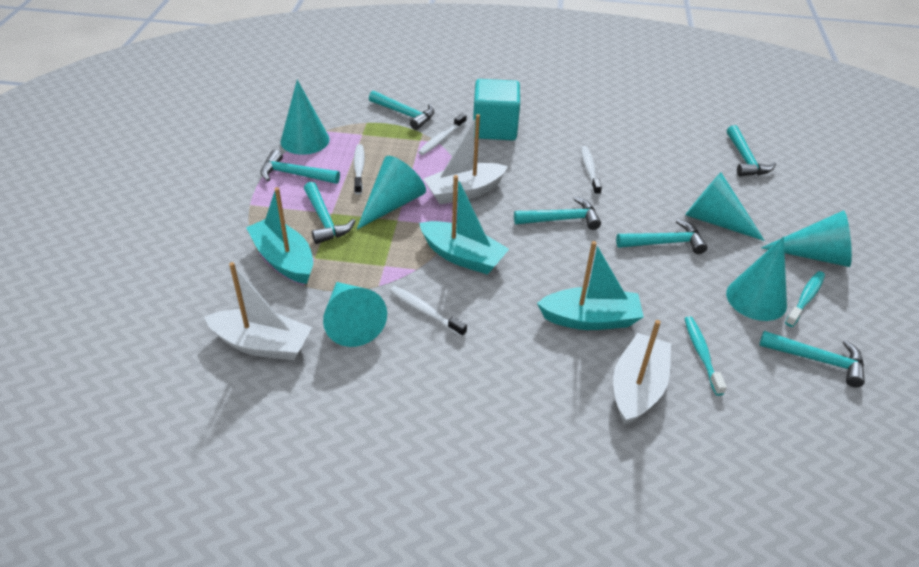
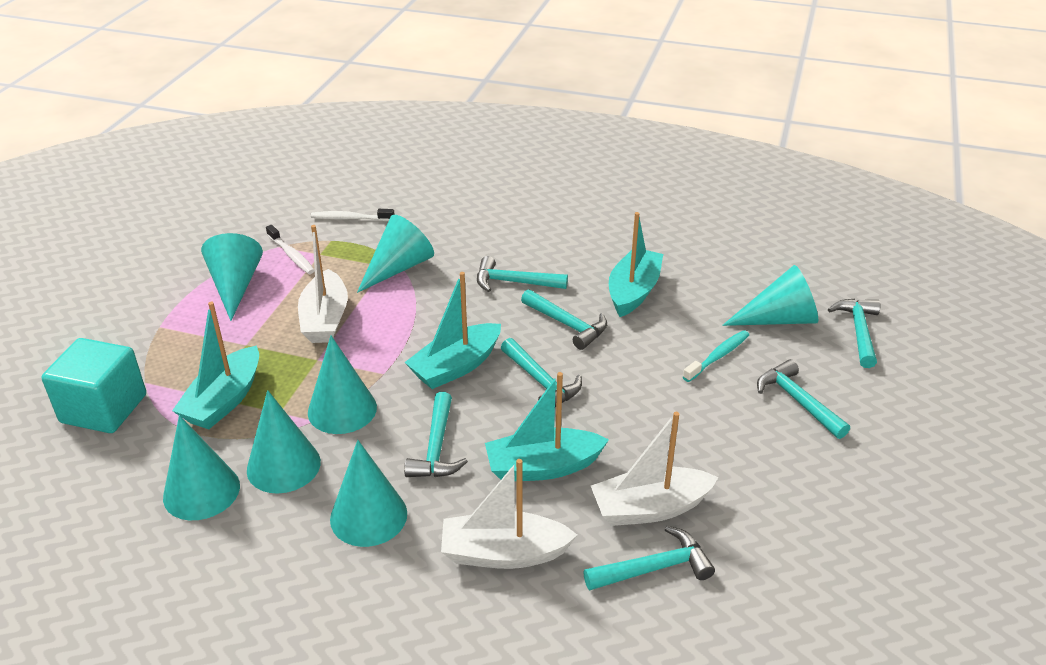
turquoise boat: [246,187,313,284] [419,175,509,275] [537,241,644,330] = 3 -> [172,302,259,429] [405,272,501,389] [485,372,609,481] [609,212,663,317] = 4
turquoise cone: [281,80,330,155] [323,282,387,347] [357,156,426,229] [685,173,765,241] [726,237,787,321] [761,210,852,267] = 6 -> [163,415,240,520] [201,233,263,321] [247,390,321,494] [308,336,377,434] [330,440,407,547] [357,215,434,293] [722,265,818,326] = 7
turquoise toothbrush: [684,316,727,396] [785,271,825,327] = 2 -> [683,330,749,382] = 1
white toothbrush: [354,144,365,194] [390,286,467,337] [418,113,467,155] [581,146,602,196] = 4 -> [266,225,315,274] [311,209,395,221] = 2

